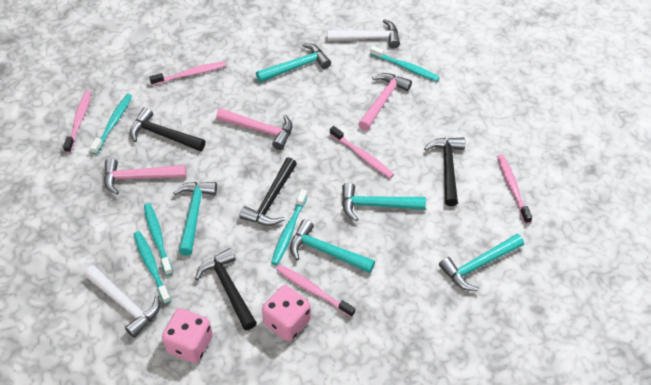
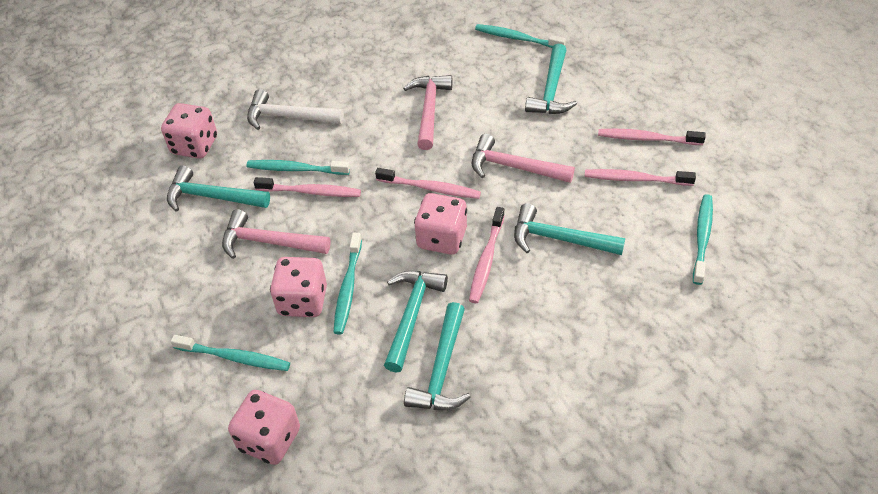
black hammer: [130,107,205,151] [195,248,257,330] [239,158,297,226] [424,137,465,206] = 4 -> none = 0
pink dice: [162,308,213,363] [262,285,311,341] = 2 -> [161,103,217,159] [228,390,300,465] [270,257,327,317] [414,193,467,255] = 4
white hammer: [84,265,160,338] [327,19,400,48] = 2 -> [247,89,344,130] = 1

